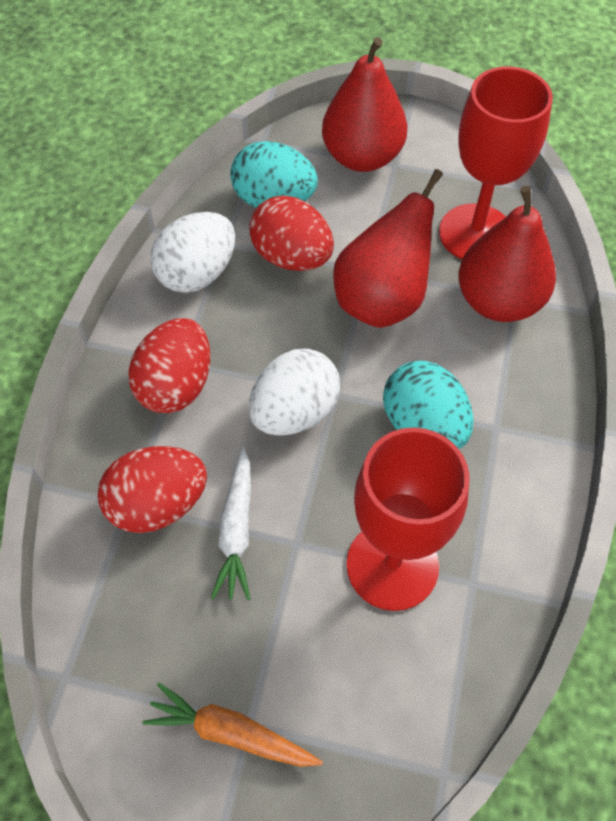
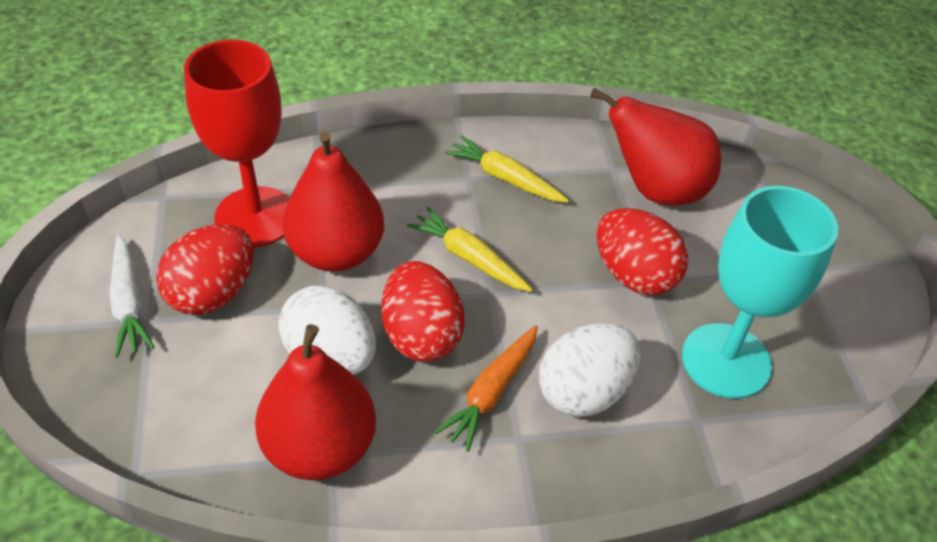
red goblet: [346,428,470,611] [439,67,553,259] = 2 -> [184,40,290,247] = 1
turquoise egg: [230,141,318,208] [383,361,474,449] = 2 -> none = 0
turquoise goblet: none = 0 -> [682,186,838,399] = 1
yellow carrot: none = 0 -> [407,207,533,292] [444,135,569,202] = 2

